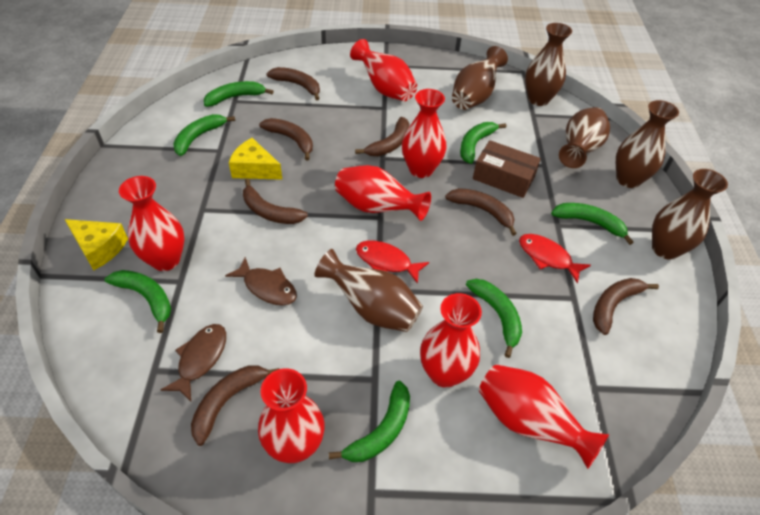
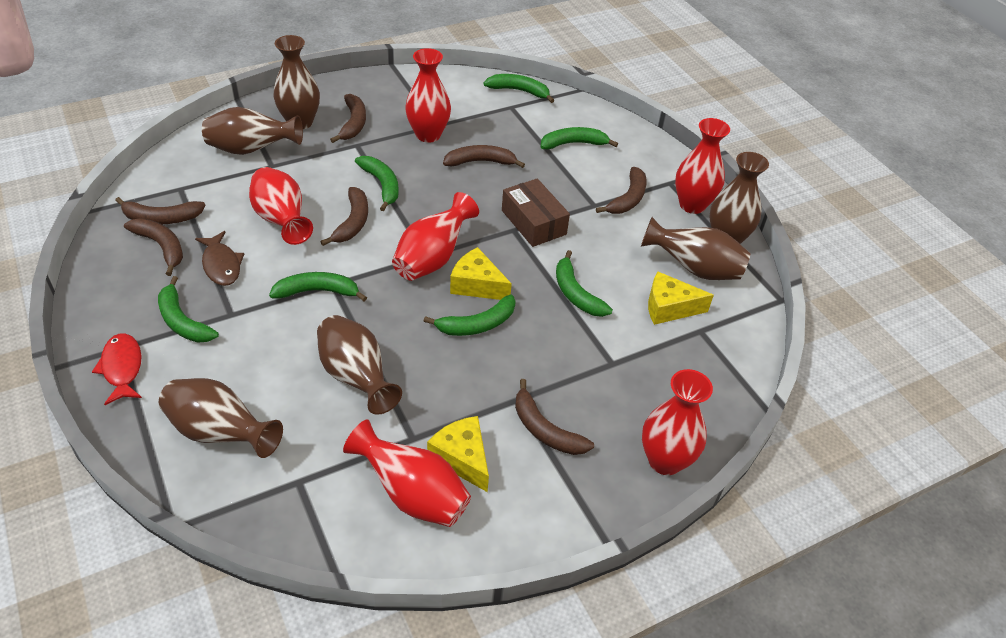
brown fish: [161,324,226,401] [225,257,297,305] = 2 -> [195,231,244,286] = 1
red fish: [356,240,429,284] [519,234,591,283] = 2 -> [92,333,142,405] = 1
red vase: [119,176,185,271] [258,368,324,463] [335,165,431,221] [350,39,417,101] [402,89,447,178] [420,293,482,388] [479,364,609,469] = 7 -> [249,167,313,245] [343,419,471,527] [392,192,479,281] [405,48,451,143] [642,369,713,475] [675,118,730,214] = 6
yellow cheese: [65,219,128,270] [229,138,282,180] = 2 -> [427,416,489,492] [450,247,512,300] [648,271,714,325] = 3

